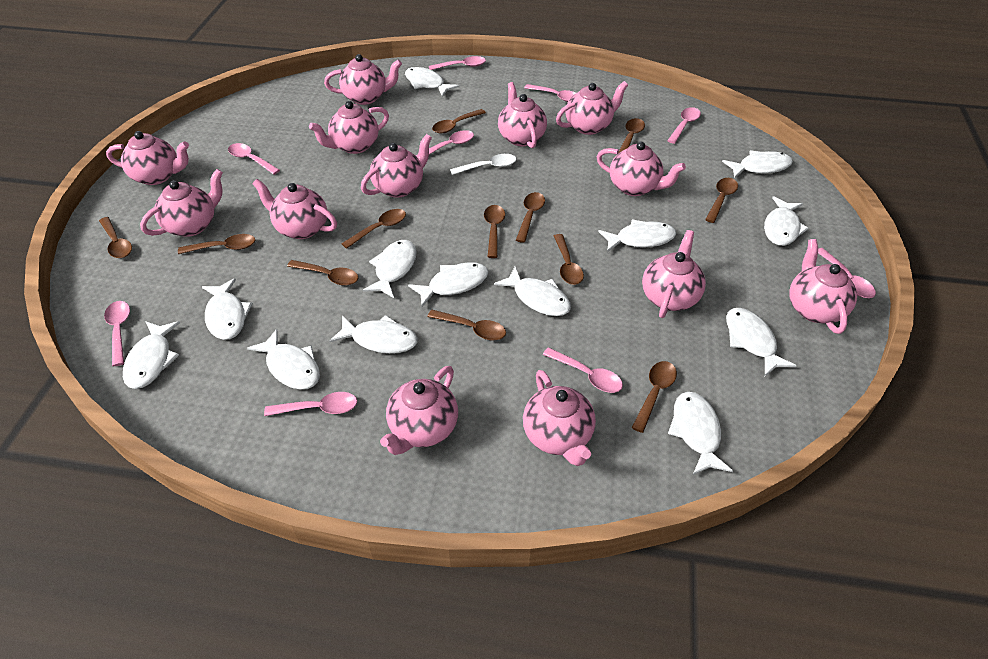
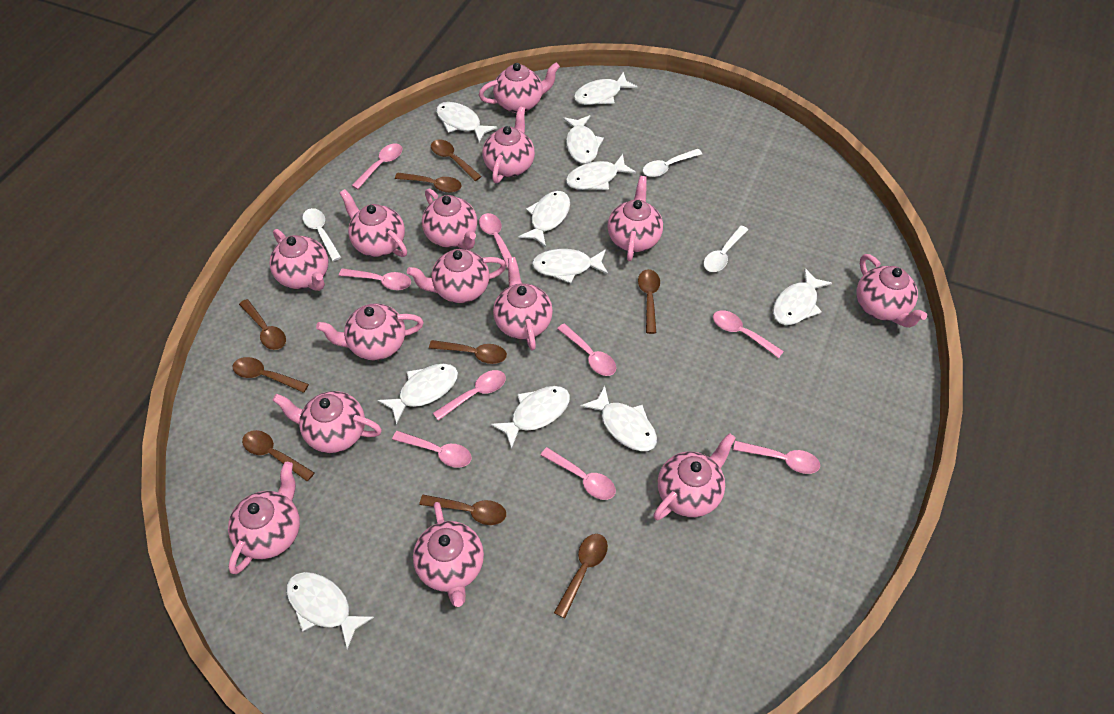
brown spoon: [99,217,132,258] [178,234,255,254] [287,260,358,286] [341,209,406,249] [427,310,506,341] [432,109,486,133] [484,205,505,258] [516,192,545,243] [554,234,584,285] [619,118,645,153] [632,361,677,433] [705,178,738,223] = 12 -> [233,357,309,393] [239,299,286,350] [242,430,314,481] [395,173,462,193] [419,495,506,525] [429,340,507,364] [431,139,482,181] [554,534,608,618] [638,269,660,334] = 9
pink teapot: [106,131,189,185] [140,169,223,237] [252,179,337,239] [309,101,389,154] [324,54,402,105] [361,134,432,198] [380,366,458,455] [498,82,547,148] [523,370,596,466] [556,81,628,135] [597,142,686,196] [642,230,706,318] [789,239,857,334] = 13 -> [228,462,300,574] [269,229,328,291] [272,391,382,453] [316,303,424,361] [340,189,407,257] [407,249,506,303] [413,502,484,607] [422,189,477,250] [479,63,560,113] [483,106,535,183] [493,257,553,351] [608,176,663,261] [653,433,736,520] [856,254,927,328] = 14
white fish: [123,321,180,389] [202,278,253,340] [247,329,320,390] [329,315,418,354] [363,240,417,298] [405,67,459,97] [408,262,488,307] [494,267,571,316] [598,219,676,252] [668,392,733,475] [722,150,793,178] [726,308,797,376] [764,196,809,246] = 13 -> [286,572,374,650] [378,364,458,425] [436,102,497,142] [490,386,570,449] [518,191,570,247] [532,249,608,283] [563,115,604,164] [566,154,636,190] [574,72,638,105] [581,386,657,451] [773,268,832,325] = 11
white spoon: [450,154,516,175] = 1 -> [303,208,341,261] [643,149,702,177] [704,225,748,272] = 3

